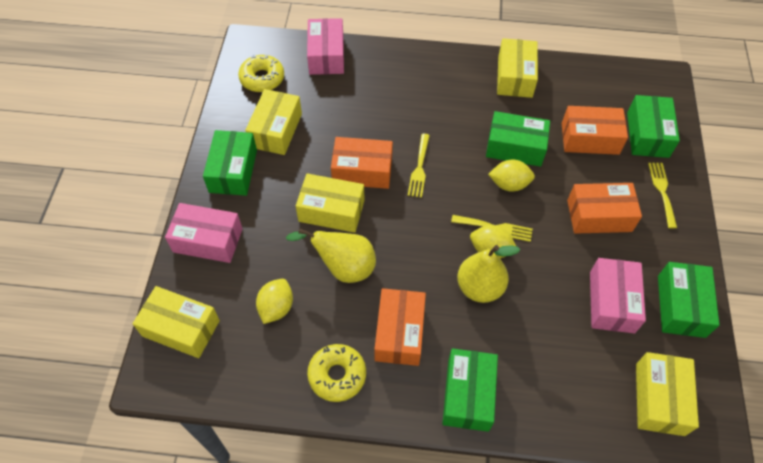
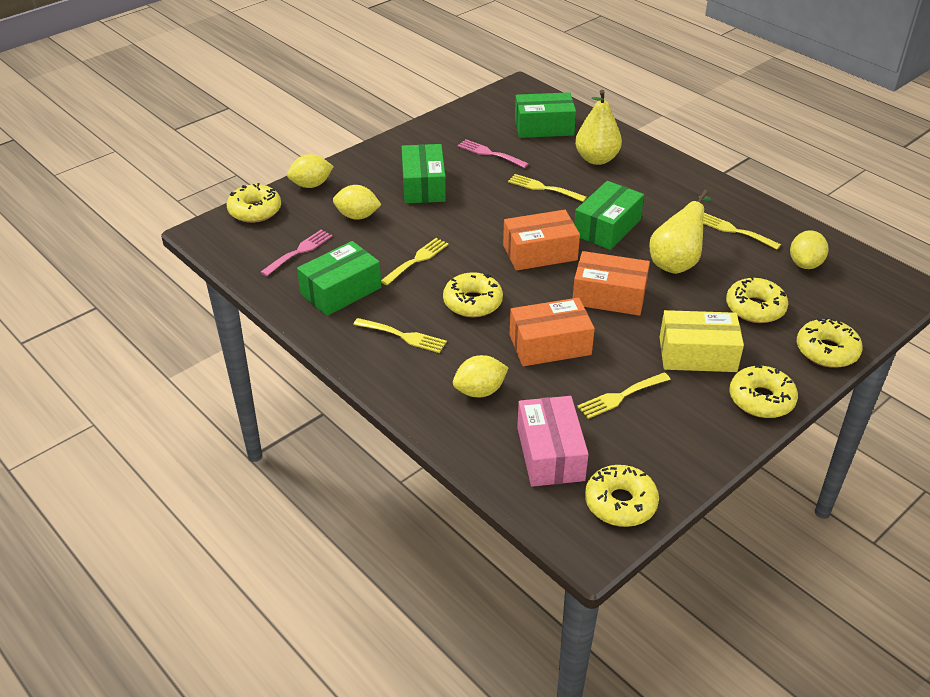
green box: [203,130,257,196] [442,348,498,432] [486,111,550,167] [627,95,680,158] [658,262,720,338] = 5 -> [297,241,381,316] [401,144,446,203] [515,92,576,138] [574,181,644,250] = 4
orange box: [331,137,393,189] [374,288,426,366] [562,106,628,155] [567,183,642,234] = 4 -> [503,210,580,271] [510,298,595,366] [573,251,650,316] = 3
pink box: [165,203,243,263] [307,18,344,75] [590,258,646,333] = 3 -> [517,396,589,487] = 1
pink fork: none = 0 -> [260,230,333,276] [458,139,529,168] = 2
yellow box: [133,286,220,358] [245,89,302,155] [296,173,365,233] [497,38,538,98] [636,352,699,436] = 5 -> [660,310,744,372] = 1
yellow donut: [238,55,284,92] [307,344,366,402] = 2 -> [227,183,281,223] [443,272,503,318] [585,465,659,527] [726,276,788,323] [730,364,798,418] [797,317,863,368] = 6
yellow fork: [408,134,430,198] [451,215,533,242] [648,163,677,229] = 3 -> [353,318,447,353] [381,238,449,285] [508,174,587,202] [577,372,670,419] [703,213,781,250] = 5
yellow lemon: [256,279,293,324] [470,225,516,259] [488,159,535,192] = 3 -> [287,154,334,188] [333,185,381,220] [453,355,508,397] [790,230,829,269] = 4

